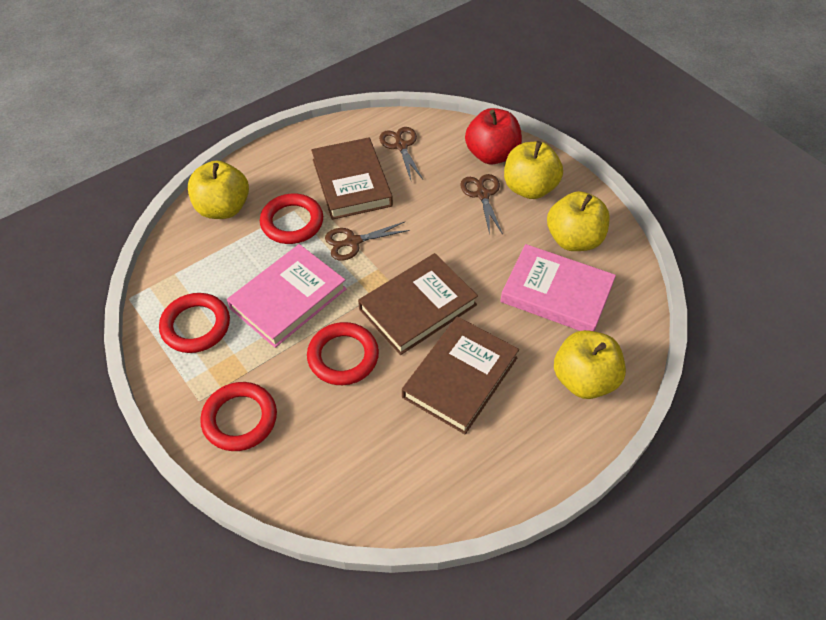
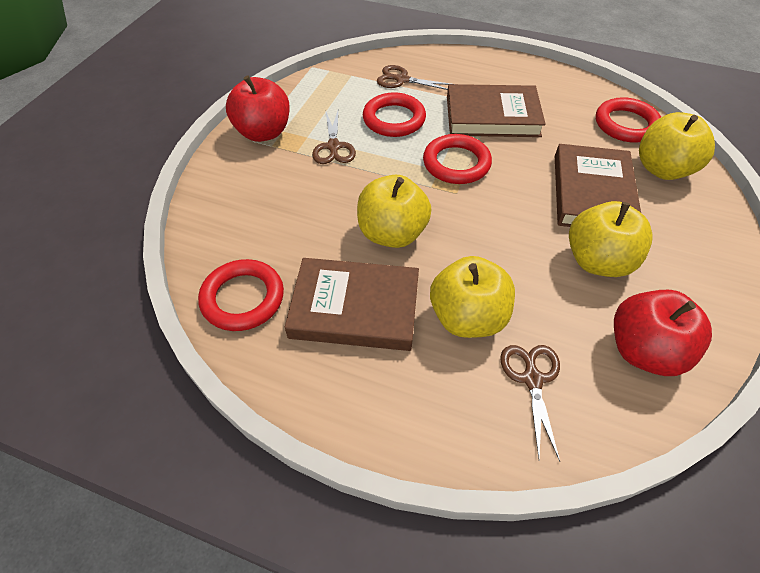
pink book: [227,244,346,348] [500,244,616,331] = 2 -> none = 0
red apple: [465,108,522,164] = 1 -> [226,75,290,142] [614,290,712,376] = 2

